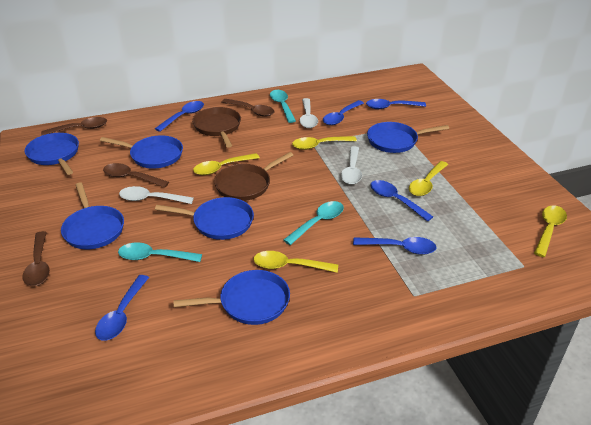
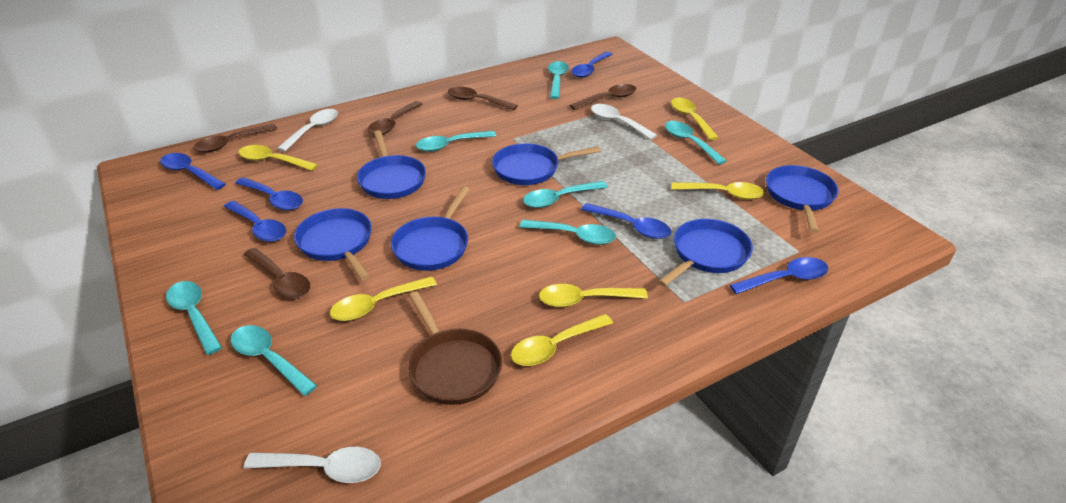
brown pan: [192,107,241,148] [214,152,293,201] = 2 -> [408,292,502,405] = 1
brown spoon: [22,231,50,286] [41,117,107,135] [103,163,169,188] [222,99,274,117] = 4 -> [193,124,278,152] [244,248,310,299] [368,101,423,135] [448,87,518,110] [570,84,636,110] = 5
turquoise spoon: [118,242,202,262] [270,90,296,123] [284,201,344,245] = 3 -> [166,281,222,355] [231,325,317,396] [416,131,496,152] [519,220,616,245] [523,181,608,208] [548,61,569,99] [665,121,727,165] = 7
yellow spoon: [193,153,260,175] [254,251,338,273] [292,136,357,150] [409,161,448,196] [534,205,567,257] = 5 -> [238,145,318,171] [330,276,437,321] [511,314,613,366] [539,284,648,307] [671,97,719,140] [671,182,765,200] = 6

